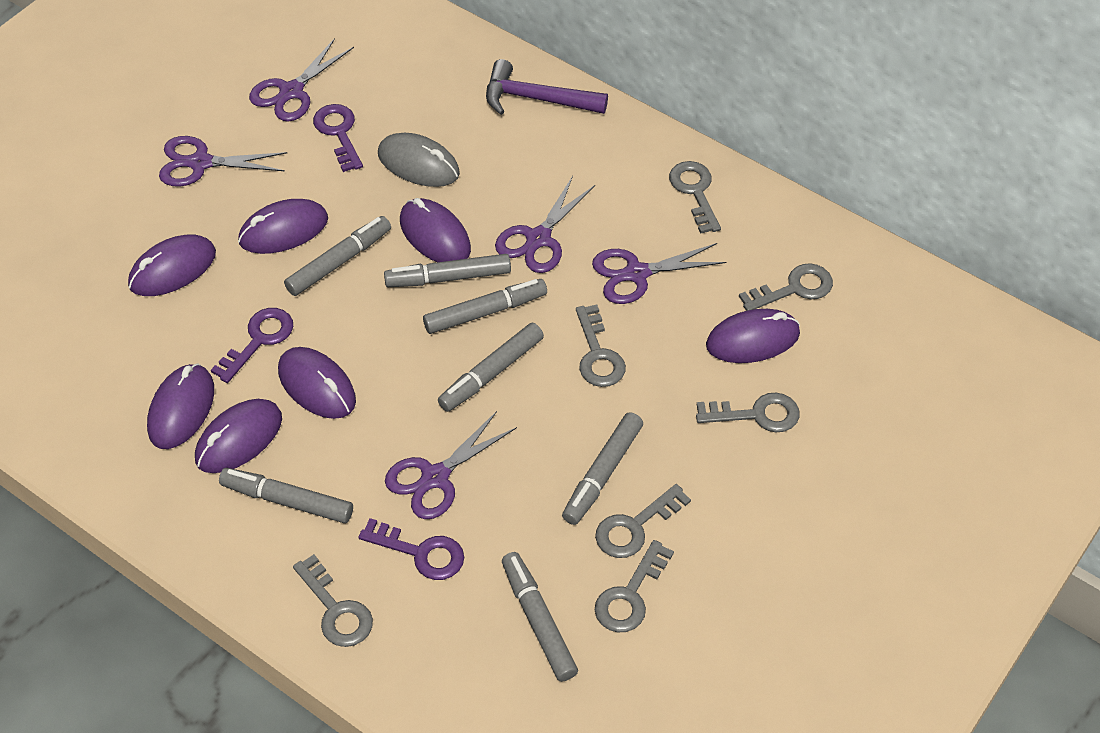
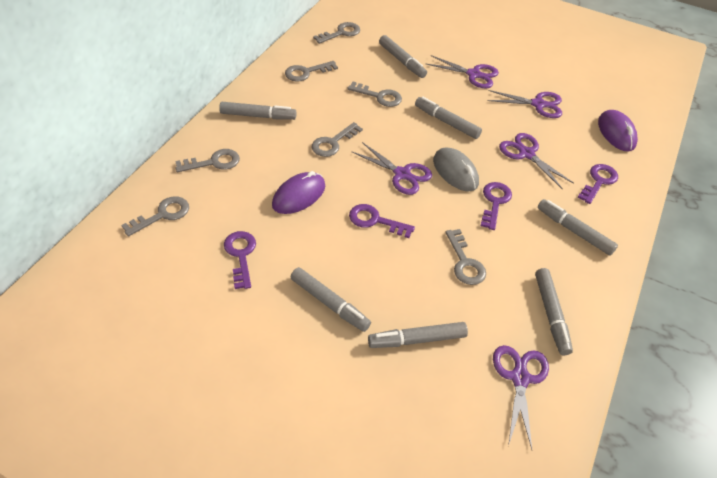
purple hammer: [486,59,608,115] = 1 -> none = 0
purple key: [211,308,293,383] [313,104,363,172] [358,518,464,580] = 3 -> [224,231,256,289] [349,204,415,238] [481,182,512,230] [577,164,618,204] = 4
purple mouse: [128,235,216,296] [147,363,214,449] [195,399,282,473] [238,199,328,254] [278,347,356,419] [400,198,471,262] [706,309,800,363] = 7 -> [272,171,325,214] [598,110,638,151] = 2

